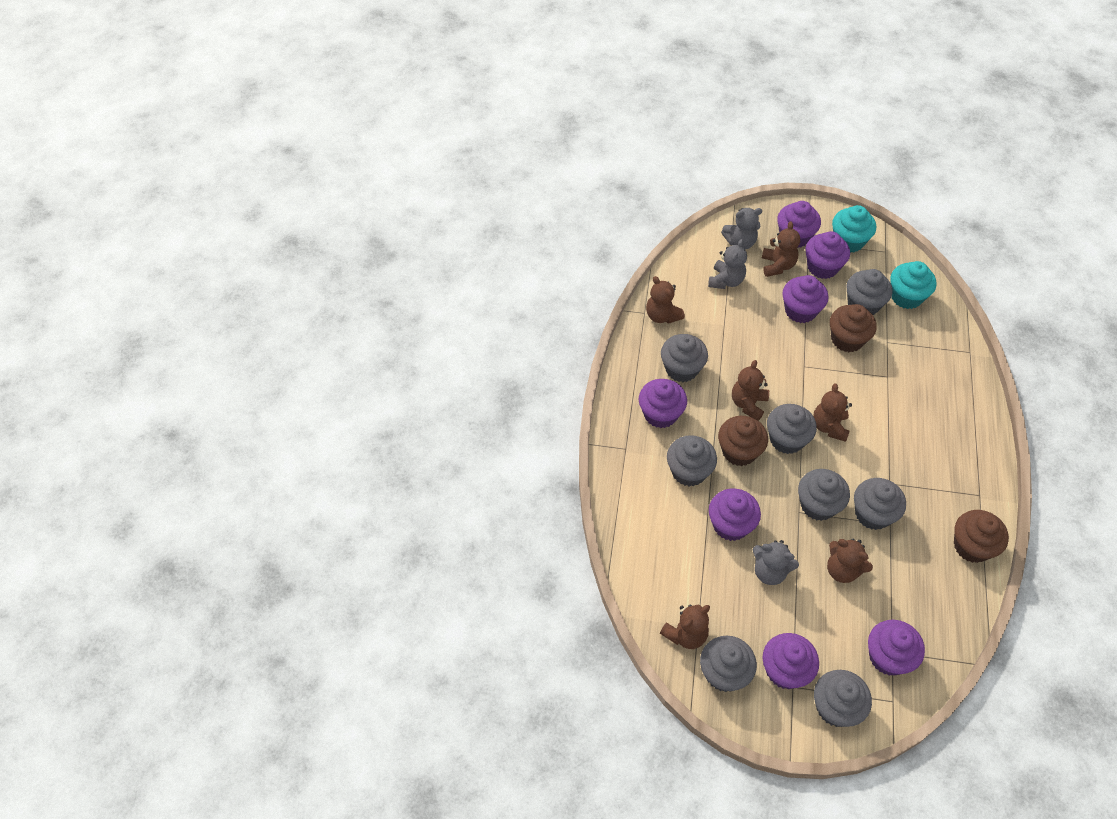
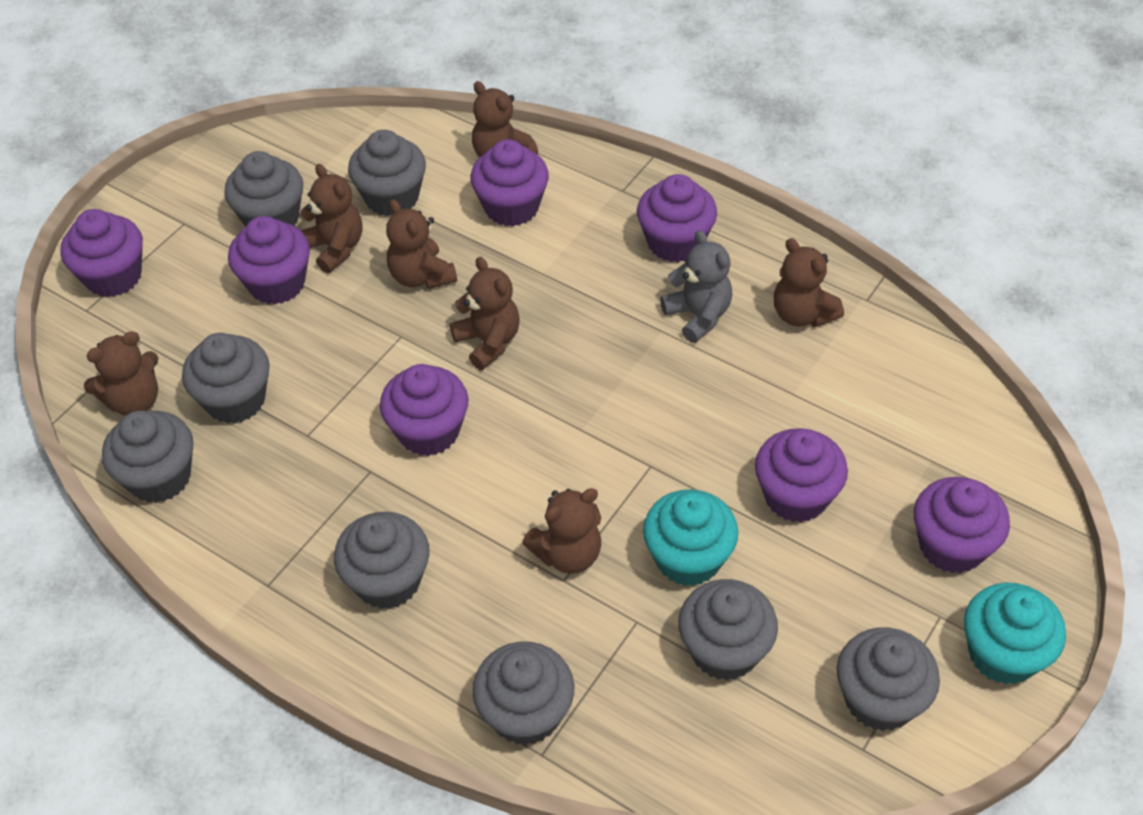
brown cupcake: [718,416,768,466] [830,304,877,352] [954,510,1009,563] = 3 -> none = 0
brown teddy bear: [646,276,685,324] [660,604,710,649] [732,360,769,421] [762,221,800,277] [813,383,852,442] [827,539,873,583] = 6 -> [84,331,158,416] [300,164,362,273] [386,199,457,289] [450,257,520,370] [472,81,538,158] [522,488,601,574] [774,238,844,327] = 7
grey teddy bear: [708,239,747,289] [721,208,762,249] [753,540,799,585] = 3 -> [660,230,732,343] = 1

